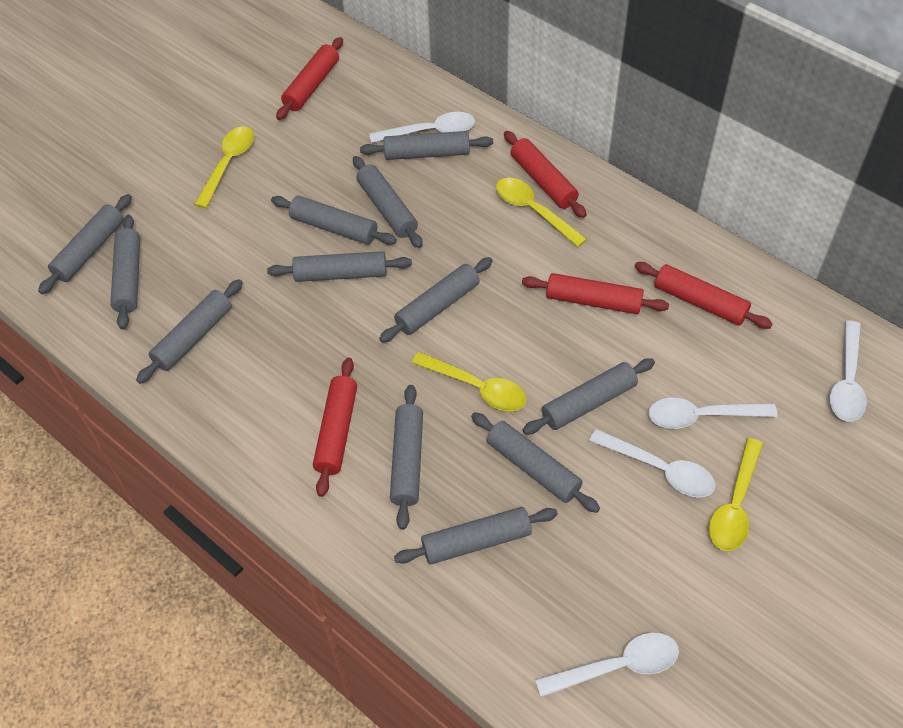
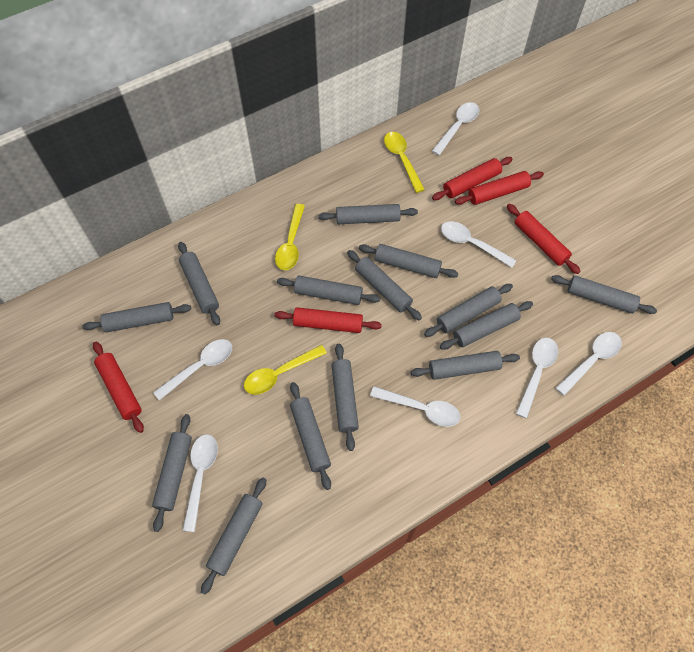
grey rolling pin: [38,194,132,294] [110,215,140,329] [136,279,243,384] [267,251,412,282] [271,195,397,245] [353,156,423,248] [360,131,493,160] [379,257,493,343] [390,385,423,530] [394,507,558,564] [471,412,600,513] [523,358,655,435] = 12 -> [82,302,191,333] [152,414,192,532] [178,242,220,325] [201,478,266,595] [277,275,380,305] [290,382,331,490] [318,204,418,224] [331,344,359,451] [347,250,422,320] [359,244,459,278] [411,351,520,380] [424,284,513,337] [440,301,533,349] [551,275,657,314] = 14
white spoon: [369,112,475,143] [535,633,679,697] [589,429,716,498] [648,398,777,429] [830,320,867,422] = 5 -> [153,339,232,401] [183,434,218,532] [370,386,460,427] [432,102,479,155] [441,221,517,268] [516,338,558,418] [556,332,622,396] = 7
yellow spoon: [194,126,254,208] [412,352,526,411] [496,177,587,247] [709,438,763,551] = 4 -> [244,345,327,395] [275,204,305,270] [384,132,425,193] = 3

